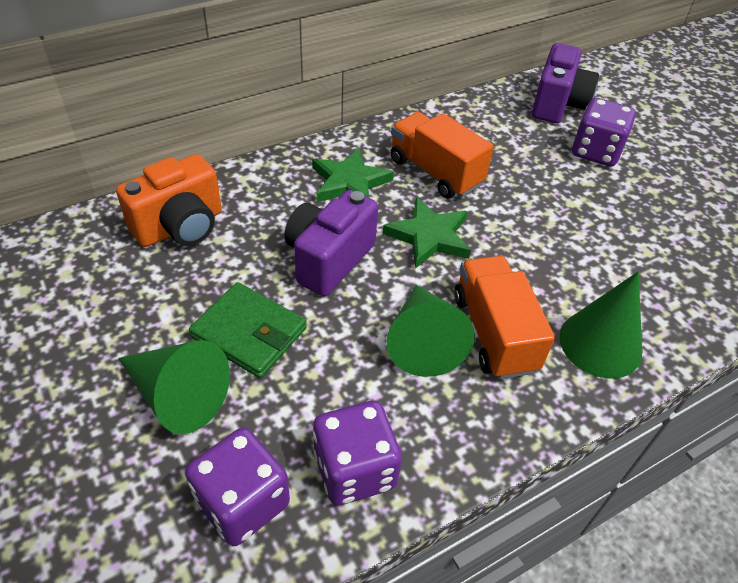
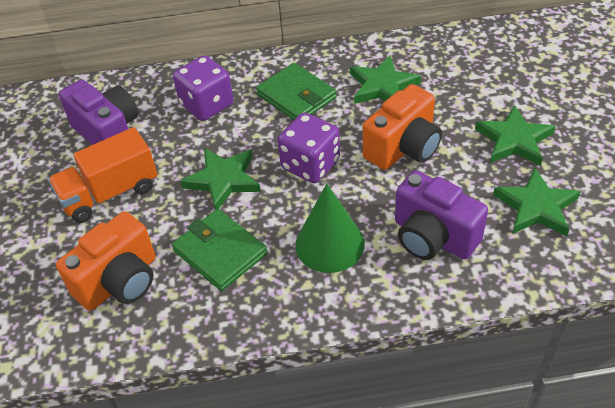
green cone: [118,340,230,434] [386,285,475,377] [559,272,642,379] = 3 -> [295,184,365,273] = 1
green star: [312,147,394,202] [383,197,471,269] = 2 -> [180,148,261,210] [350,55,421,104] [475,105,556,166] [493,168,581,236] = 4
green wallet: [189,282,306,378] = 1 -> [172,209,268,291] [256,63,337,120] = 2
orange camera: [116,154,222,247] = 1 -> [56,211,155,311] [363,84,442,170] = 2
orange truck: [390,112,494,199] [454,256,555,379] = 2 -> [48,127,157,223] = 1
purple dice: [185,428,290,546] [313,401,402,506] [572,98,636,166] = 3 -> [173,55,233,121] [278,113,340,183] = 2

